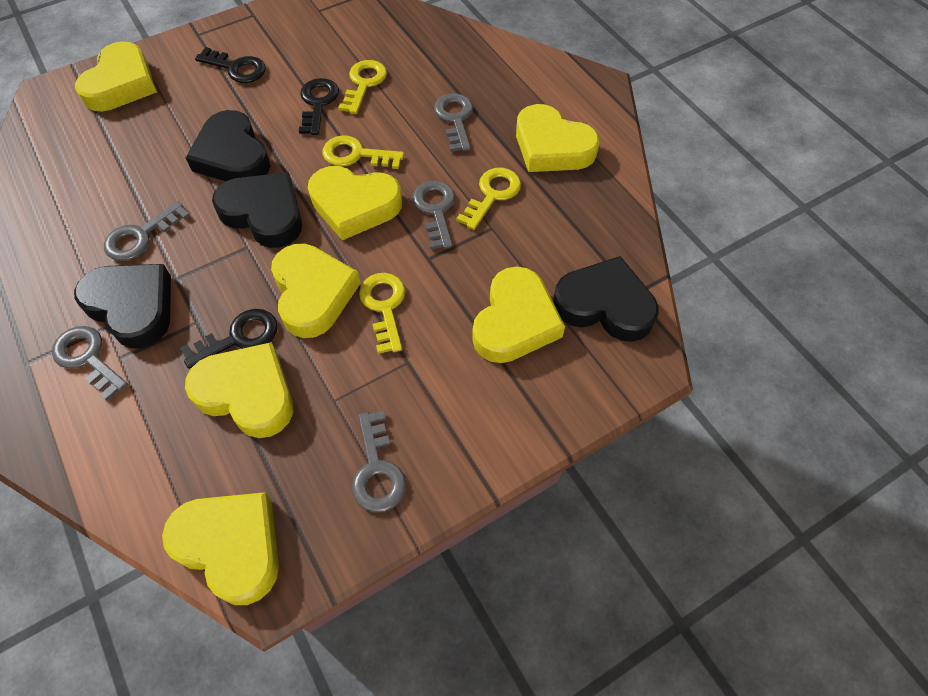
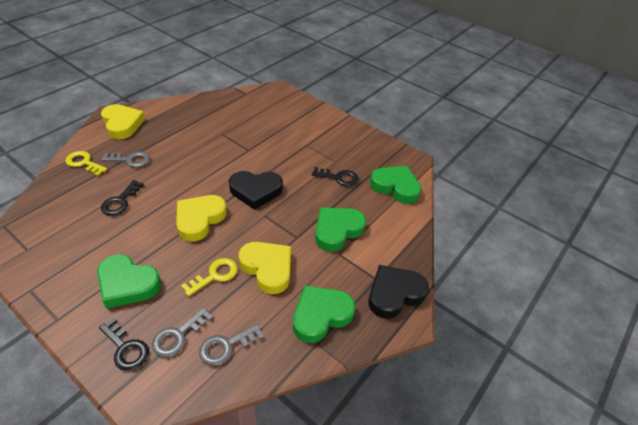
black heart: [74,264,171,349] [186,110,270,181] [212,172,302,248] [553,256,659,342] = 4 -> [229,171,283,210] [368,265,429,319] = 2
green heart: none = 0 -> [97,254,161,309] [293,285,355,343] [315,208,366,252] [370,166,421,204] = 4
grey key: [52,326,128,401] [104,201,190,261] [352,411,406,512] [412,181,455,250] [434,93,473,152] = 5 -> [101,152,150,168] [152,307,213,357] [199,324,264,366] = 3
yellow heart: [75,41,157,111] [162,492,279,605] [185,342,293,438] [271,243,361,338] [308,166,402,240] [472,267,565,363] [516,104,600,172] = 7 -> [101,104,145,140] [176,195,227,242] [239,242,291,294] = 3
yellow key: [322,135,404,169] [338,60,387,114] [359,273,405,354] [456,168,521,230] = 4 -> [65,151,108,176] [181,258,238,297] = 2

